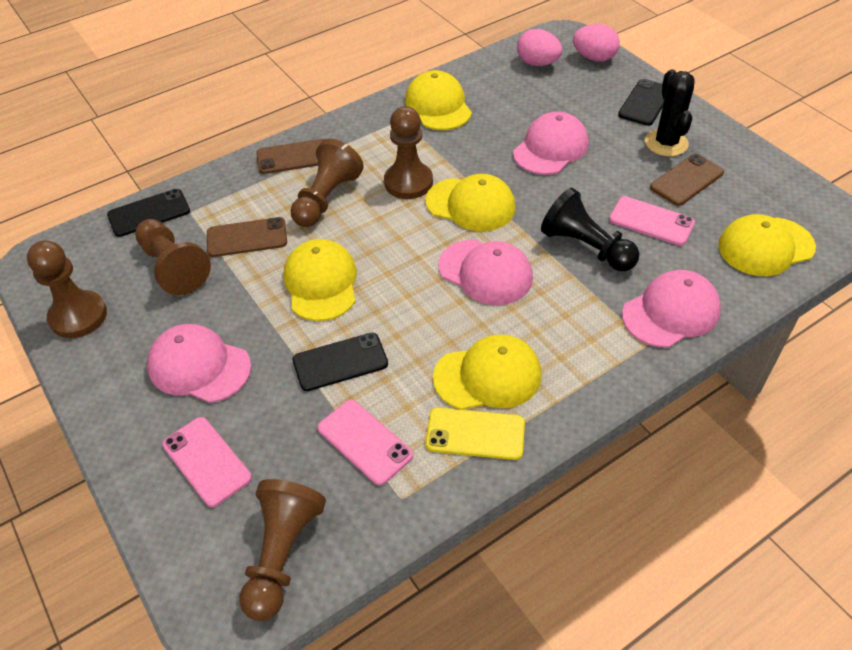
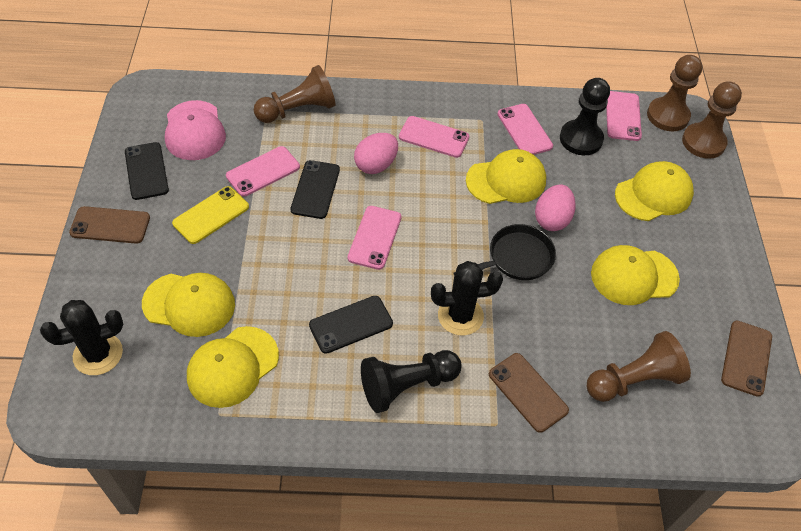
black cactus: [645,69,695,156] = 1 -> [40,300,123,375] [431,261,503,335] = 2
black pan: none = 0 -> [453,224,556,280] = 1
black pawn: [541,188,639,271] = 1 -> [361,350,462,413] [560,78,610,155] = 2
brown pawn: [27,240,107,338] [135,219,211,296] [239,479,326,621] [290,139,364,227] [384,106,433,199] = 5 -> [254,65,336,123] [587,331,691,402] [647,55,702,131] [682,81,742,159] = 4
pink cap: [147,324,251,403] [438,239,533,305] [513,112,589,175] [622,270,721,348] = 4 -> [165,100,226,160] = 1
pink phone: [162,417,252,507] [317,400,413,485] [609,196,695,246] = 3 -> [226,146,300,197] [348,206,401,270] [399,116,469,158] [497,104,553,155] [606,91,642,141] = 5

